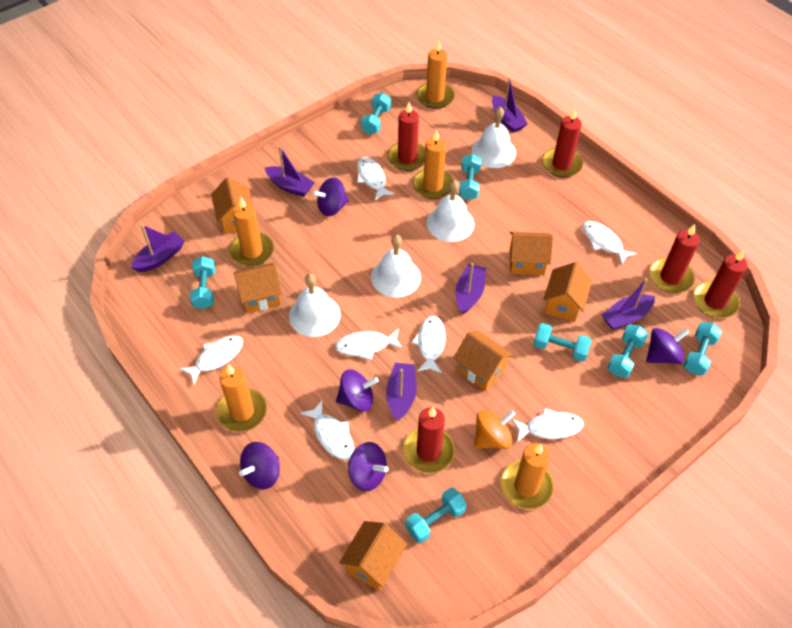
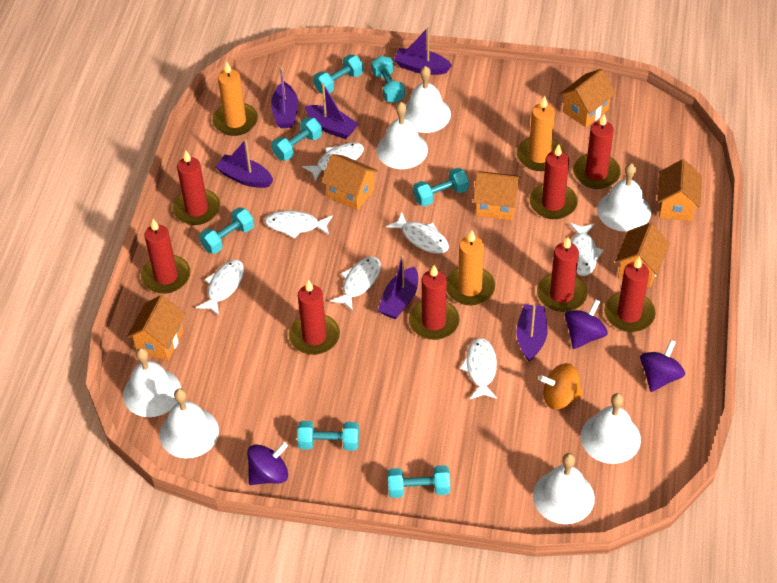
orange candle: [216,364,267,432] [229,197,274,266] [412,130,453,199] [416,40,455,109] [501,443,554,510] = 5 -> [212,61,258,136] [447,230,495,305] [517,96,563,171] = 3
purple spinning top: [239,442,280,489] [312,177,349,216] [336,370,379,412] [348,442,389,491] [646,328,690,364] = 5 -> [247,442,288,485] [565,299,608,349] [640,340,685,392] = 3
red candle: [387,102,425,171] [403,407,455,473] [542,109,583,177] [649,224,700,293] [693,249,748,318] = 5 -> [141,219,190,293] [172,150,220,225] [289,279,340,355] [409,265,460,340] [530,144,578,219] [537,237,587,312] [573,114,621,189] [604,256,656,332] = 8
white bell: [289,273,341,337] [371,235,421,298] [427,179,474,242] [472,107,516,168] = 4 -> [123,348,181,417] [160,388,219,458] [377,102,428,169] [404,66,451,133] [533,453,595,524] [581,393,641,464] [597,163,651,232] = 7

